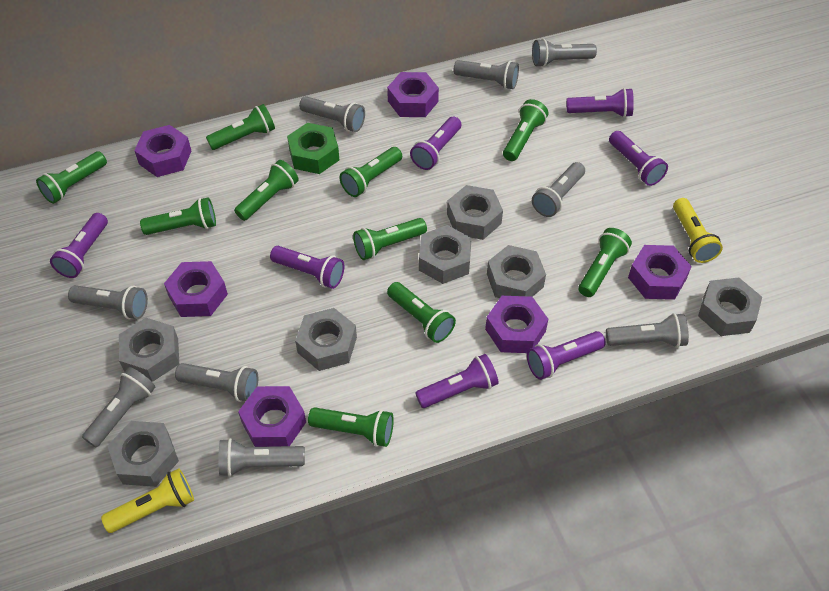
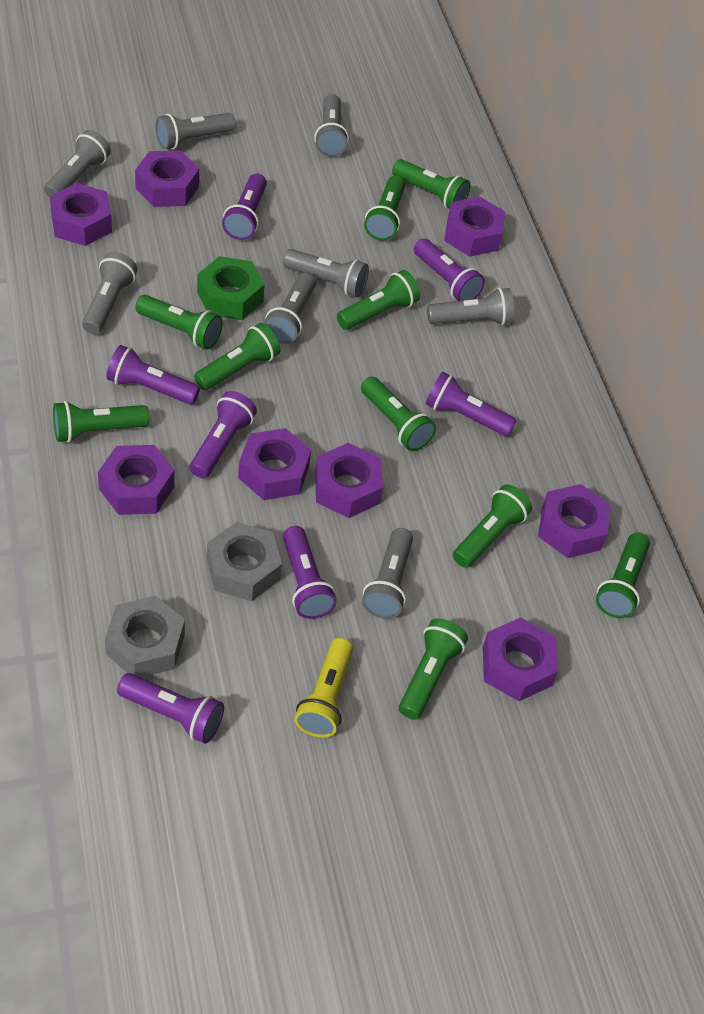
grey flashlight: [68,285,148,319] [82,367,156,447] [175,363,258,402] [218,438,305,477] [299,96,365,132] [453,60,519,89] [532,38,597,67] [532,162,585,217] [606,313,689,348] = 9 -> [44,130,111,198] [82,252,137,334] [155,113,236,149] [264,273,316,344] [283,249,369,297] [314,94,349,157] [362,528,413,619] [427,288,514,325] = 8
grey nut: [108,421,179,487] [119,318,179,382] [295,308,357,371] [419,225,472,284] [447,185,503,240] [487,245,546,298] [698,278,762,336] = 7 -> [105,596,185,678] [207,522,282,601] = 2
purple nut: [134,125,191,177] [164,261,228,317] [238,386,306,447] [387,72,439,117] [485,296,548,353] [628,245,692,300] = 6 -> [50,183,112,246] [98,445,174,515] [135,151,199,207] [238,428,311,500] [315,443,383,518] [444,196,505,257] [483,617,558,701] [538,484,611,558] = 8
yellow flashlight: [101,468,194,533] [673,198,723,263] = 2 -> [295,638,354,738] = 1

